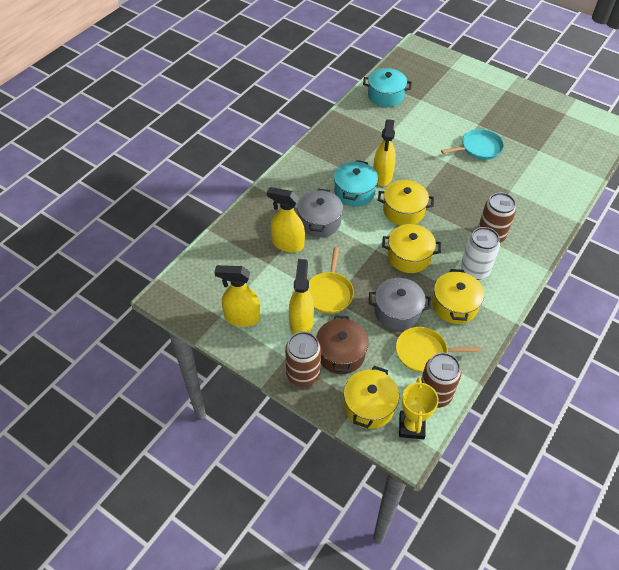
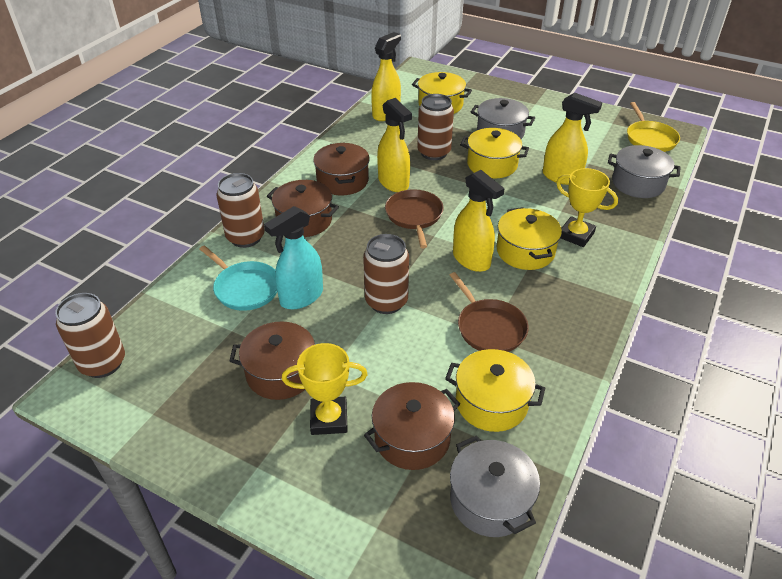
brown can: [285,332,321,386] [421,353,461,408] [478,192,516,243] = 3 -> [55,293,125,378] [217,173,265,248] [363,234,409,314] [417,94,454,160] = 4
brown pan: none = 0 -> [385,189,444,248] [450,272,529,352] = 2
brown pot: [316,316,369,374] = 1 -> [230,321,315,400] [267,180,339,237] [313,142,370,196] [364,382,460,470] = 4
grey pot: [297,189,343,237] [369,278,431,330] = 2 -> [450,436,540,537] [471,98,535,139] [608,145,681,198] = 3
turquoise pot: [334,160,378,207] [363,68,412,107] = 2 -> none = 0
turquoise spray bottle: none = 0 -> [264,206,323,309] = 1
white can: [460,227,500,280] = 1 -> none = 0
yellow pan: [308,247,354,314] [396,327,481,372] = 2 -> [627,102,680,152] = 1
yellow trophy: [399,377,439,439] = 1 -> [282,343,368,435] [556,168,618,247] = 2

